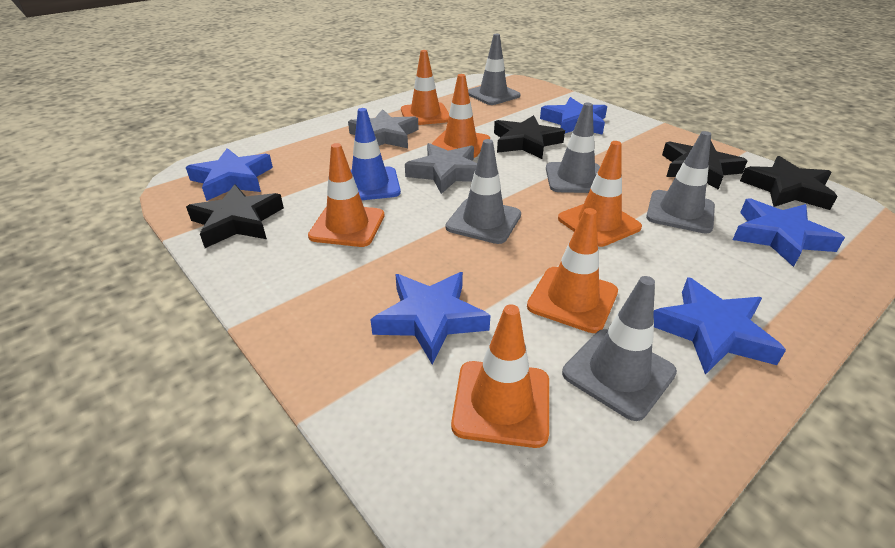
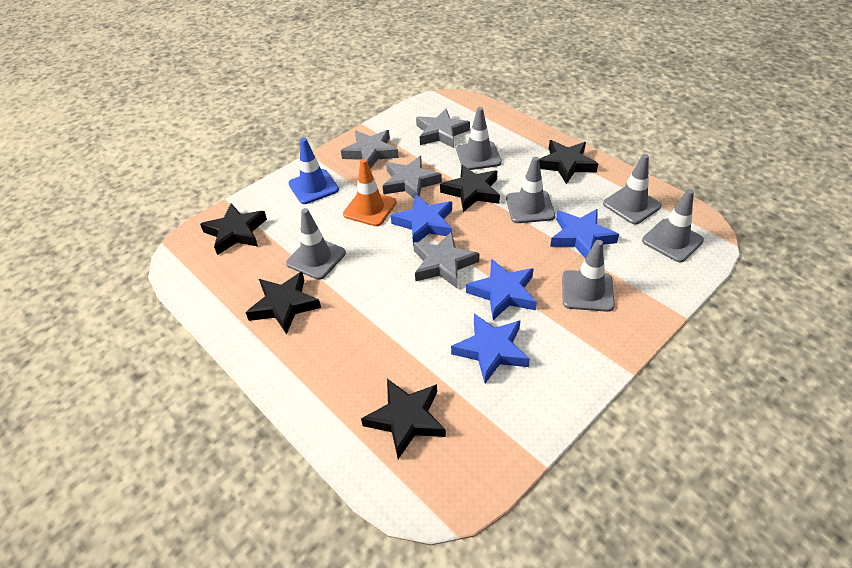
black star: [186,184,284,248] [494,115,565,159] [662,142,748,190] [740,156,838,210] = 4 -> [200,203,267,255] [245,272,321,335] [361,379,446,459] [440,165,500,212] [539,140,598,184] = 5
blue star: [186,148,273,201] [370,272,491,365] [540,97,607,135] [653,277,786,375] [733,198,845,267] = 5 -> [391,194,452,242] [451,314,530,383] [466,259,537,320] [550,209,619,258] = 4
grey star: [348,109,419,148] [405,143,477,194] = 2 -> [341,130,399,169] [383,156,442,199] [413,231,479,288] [416,109,470,148] = 4
grey traffic cone: [446,139,521,244] [468,34,520,105] [546,102,600,193] [562,276,677,421] [646,131,715,233] = 5 -> [286,208,346,280] [456,107,502,170] [506,157,555,223] [562,240,615,312] [603,154,662,224] [642,189,704,262] = 6
orange traffic cone: [308,143,385,247] [401,50,449,125] [431,74,490,158] [451,304,549,448] [527,208,618,333] [558,141,642,247] = 6 -> [343,159,396,226] = 1

